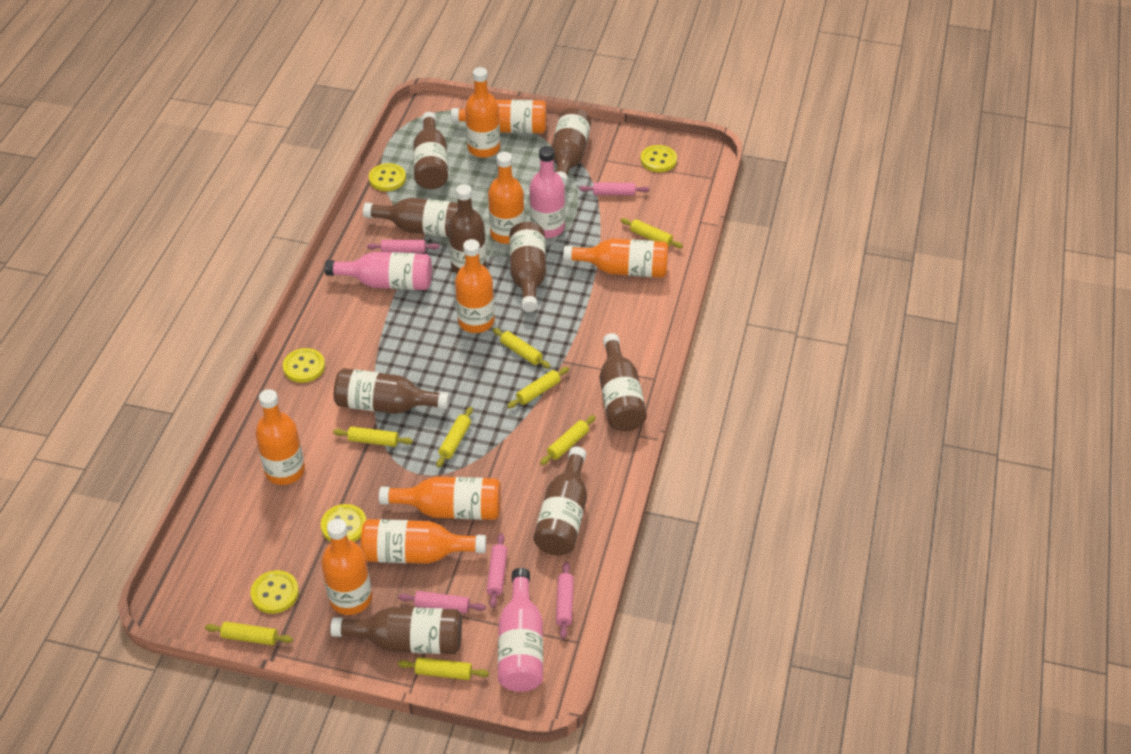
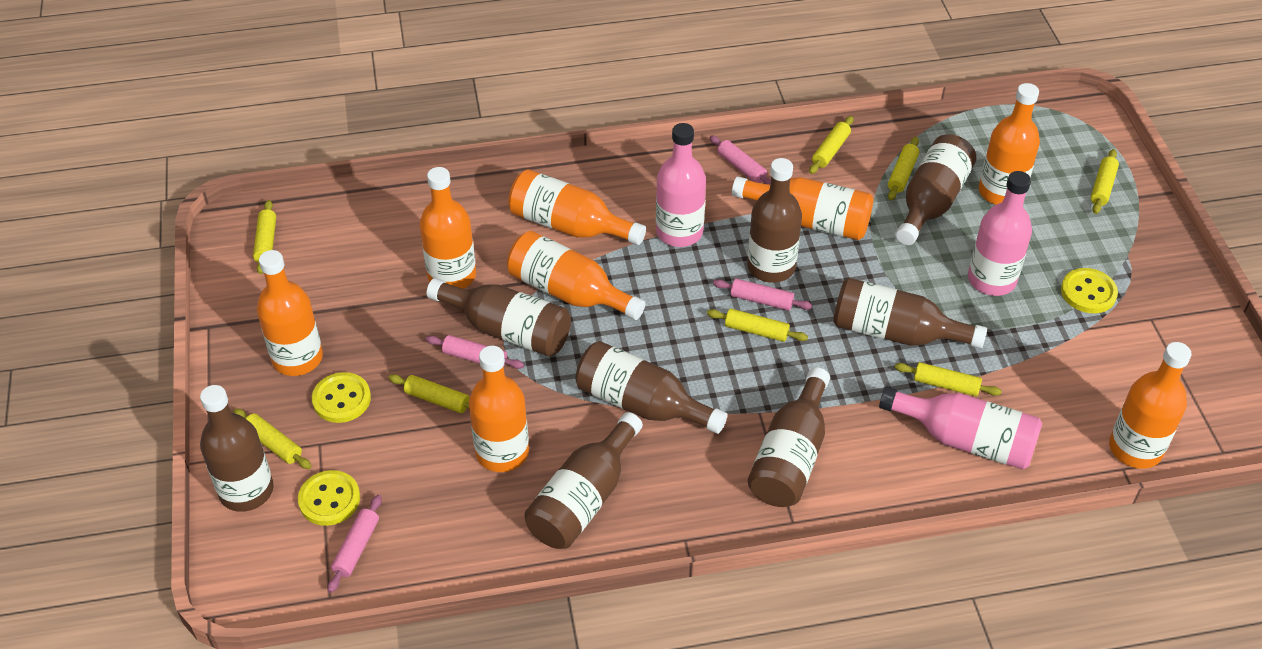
brown bottle: [330,607,462,654] [334,368,450,414] [363,198,458,237] [413,112,448,189] [448,184,487,274] [509,222,546,312] [533,447,587,555] [551,108,591,185] [600,333,647,431] = 9 -> [200,385,274,512] [426,278,571,357] [524,412,643,549] [576,341,727,434] [747,158,802,283] [748,367,830,507] [833,278,987,349] [896,134,976,245] = 8
orange bottle: [255,389,305,485] [321,519,372,615] [361,519,486,564] [379,477,501,520] [451,100,547,133] [455,239,495,333] [465,67,500,158] [488,152,525,244] [563,238,668,278] = 9 -> [257,250,323,376] [420,167,476,289] [469,346,529,472] [507,231,645,320] [508,169,646,245] [732,176,873,240] [979,83,1040,205] [1109,342,1192,469] = 8
pink rolling pin: [367,240,440,253] [398,591,486,614] [487,533,507,608] [556,562,574,639] [579,182,649,196] = 5 -> [328,495,382,593] [426,335,524,369] [709,135,771,184] [713,278,812,311] = 4
yellow button: [250,570,299,614] [283,348,325,383] [321,504,366,542] [369,163,406,191] [641,145,677,172] = 5 -> [298,470,360,526] [312,372,371,423] [1061,268,1118,313] = 3

